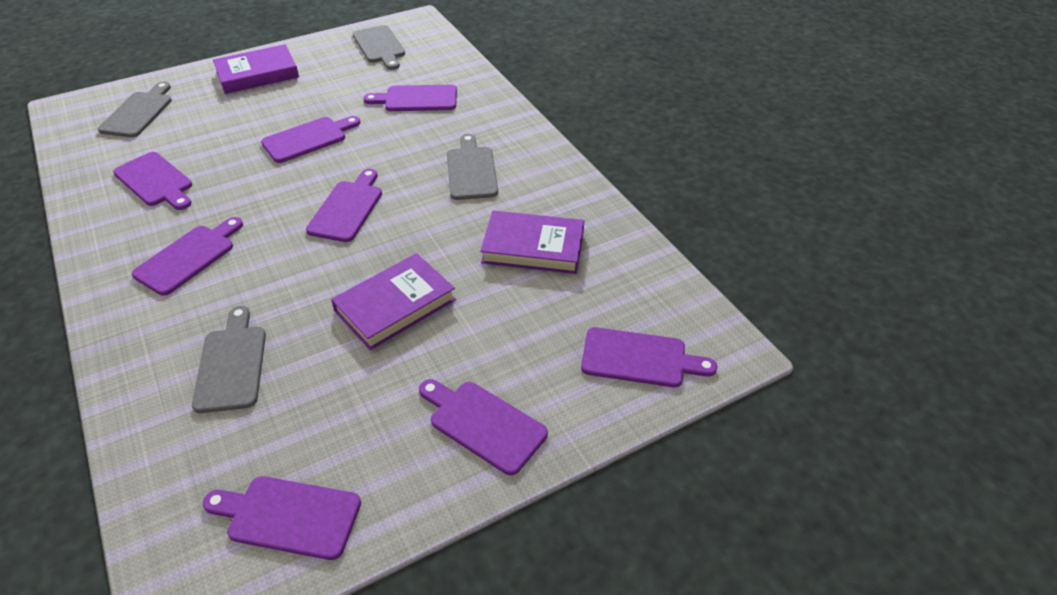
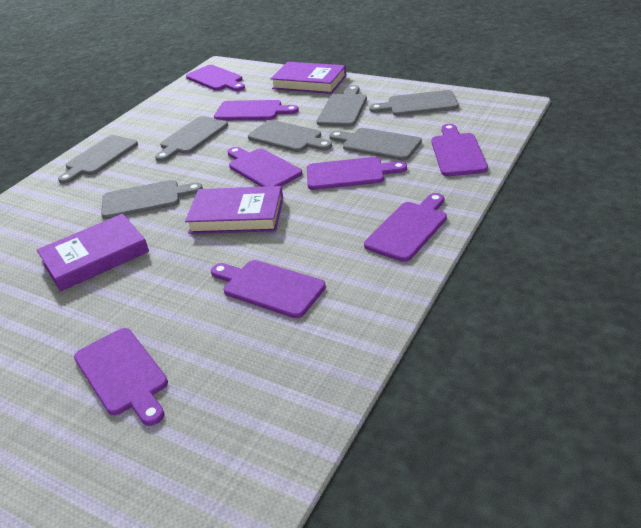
grey cutting board: [98,82,172,138] [192,306,266,413] [353,25,405,70] [447,134,498,200] = 4 -> [58,135,138,184] [101,180,203,219] [155,116,228,162] [248,120,332,152] [317,85,367,127] [329,128,422,161] [369,90,459,116] = 7

